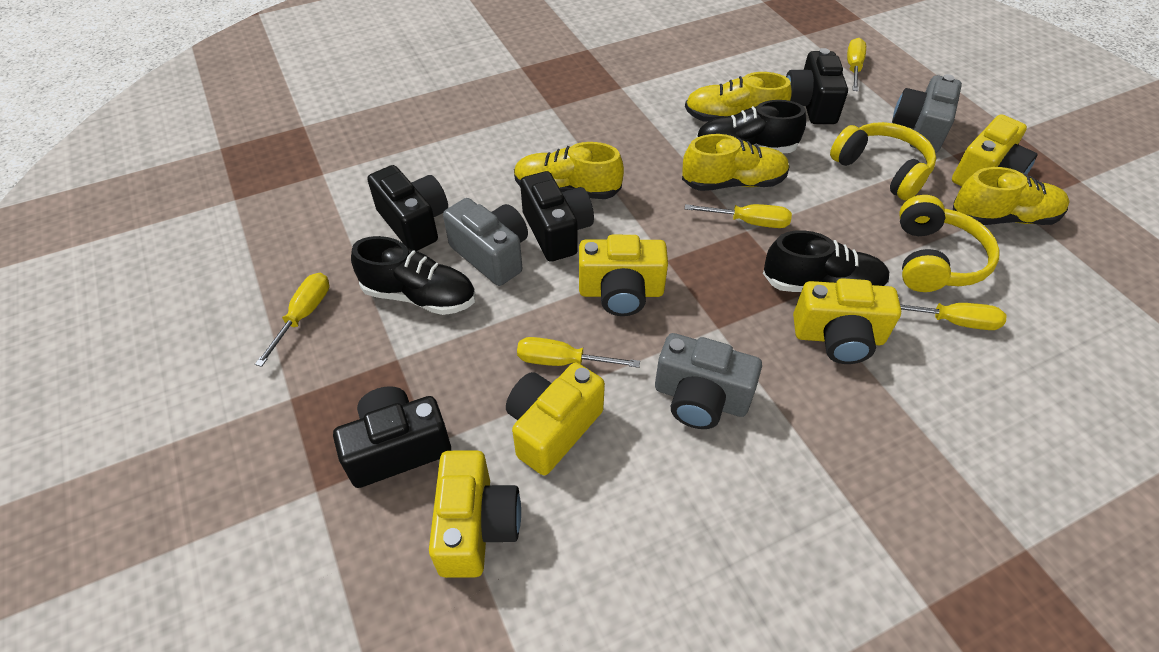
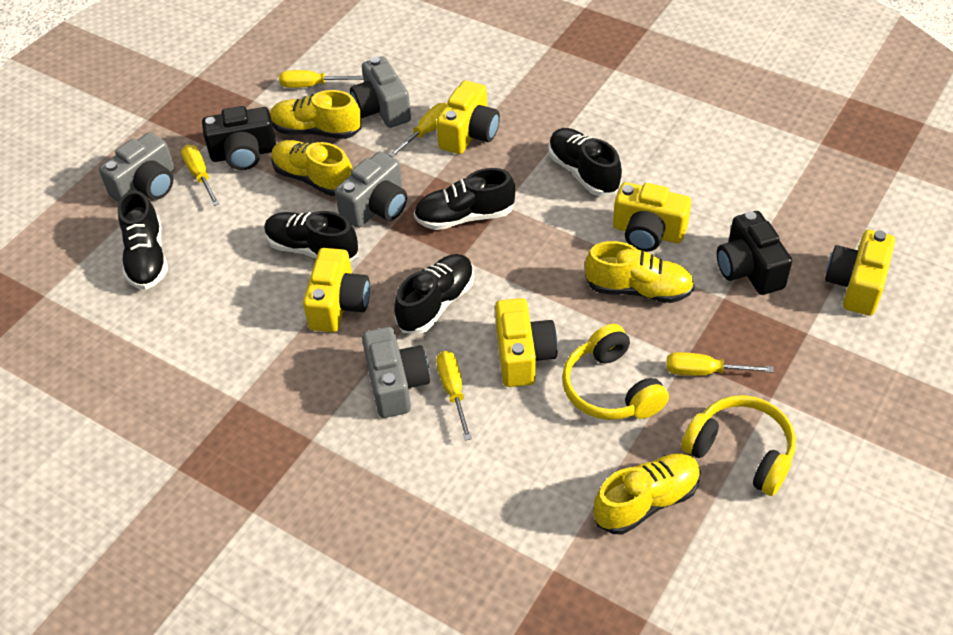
black camera: [333,386,451,488] [367,165,448,251] [520,171,594,262] [786,48,848,124] = 4 -> [202,106,276,170] [717,211,792,295] = 2
black shoe: [351,236,475,315] [696,100,806,153] [763,230,890,292] = 3 -> [118,191,168,290] [264,211,358,261] [394,254,474,334] [414,168,515,230] [548,128,622,196] = 5
grey camera: [443,198,528,286] [655,333,762,429] [892,74,962,153] = 3 -> [99,132,175,203] [335,151,407,228] [350,56,411,128] [362,327,430,418] = 4

